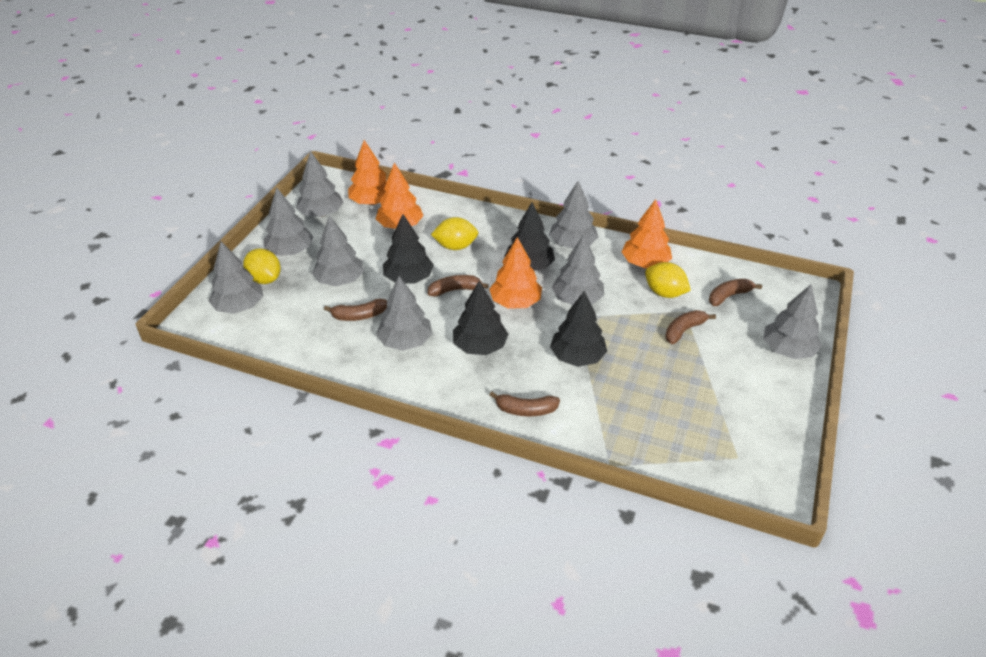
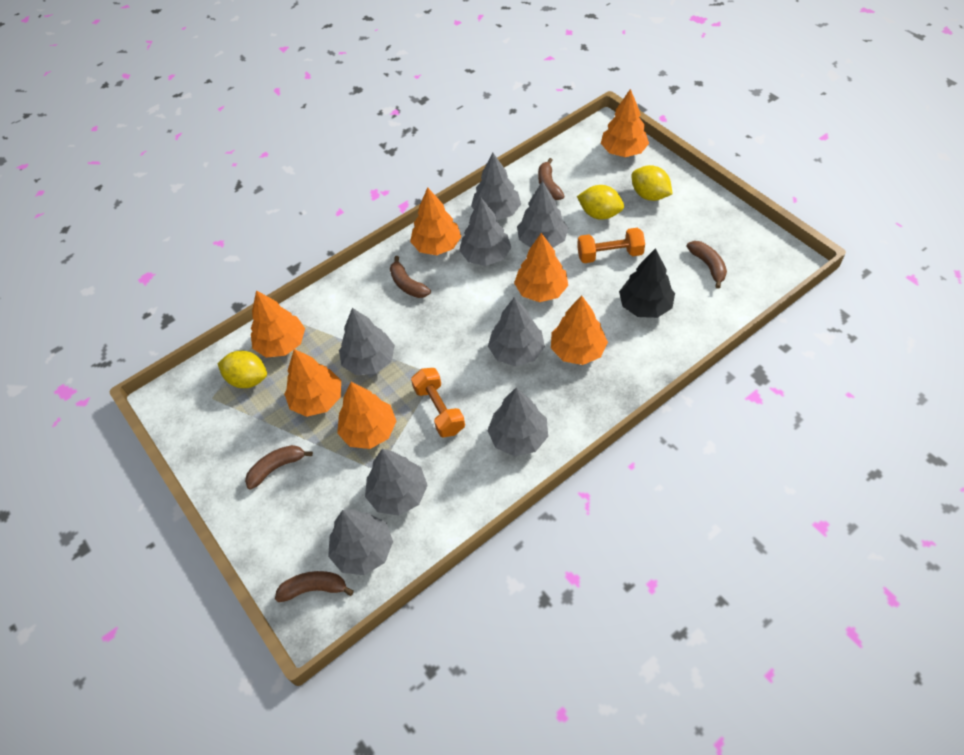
black tree: [383,214,434,284] [453,281,509,355] [504,202,555,271] [550,291,607,367] = 4 -> [619,248,675,318] = 1
orange dumbbell: none = 0 -> [411,368,465,437] [577,228,645,263] = 2
orange tree: [348,140,387,205] [376,162,424,229] [489,237,542,309] [621,199,672,268] = 4 -> [251,290,305,358] [284,349,341,417] [337,382,396,449] [410,187,461,255] [514,233,568,302] [551,295,608,365] [601,89,649,157] = 7

